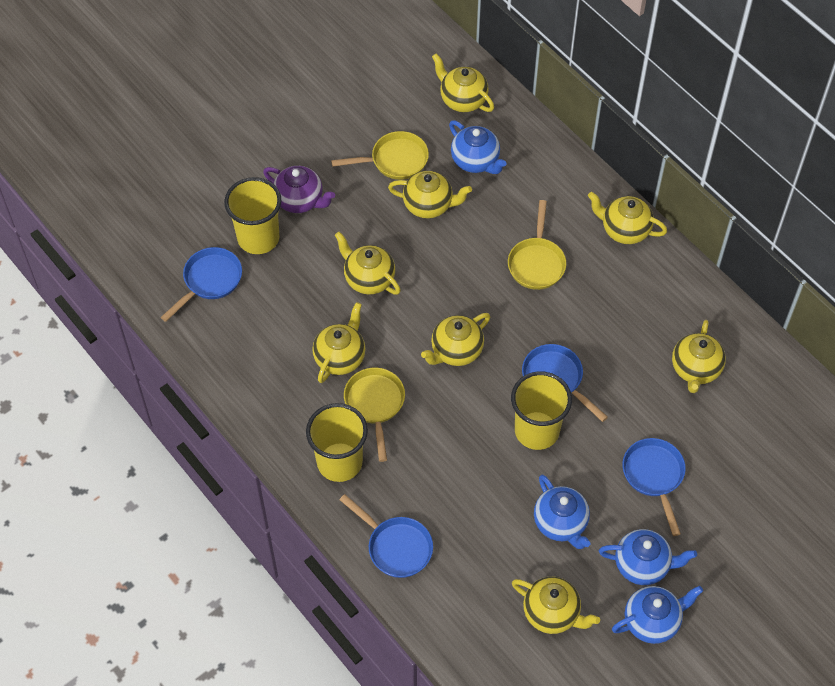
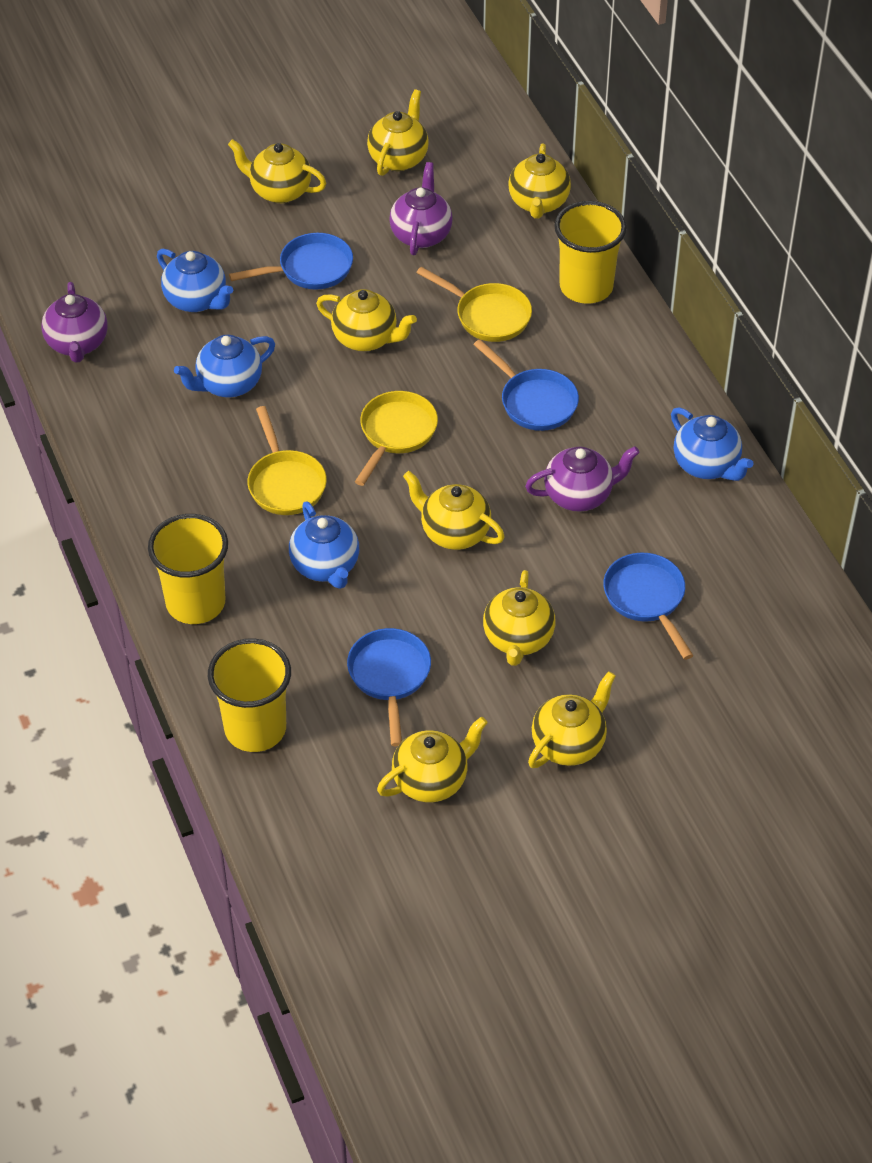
purple teapot: [263,166,335,213] = 1 -> [41,282,108,363] [389,162,453,255] [525,446,640,512] = 3

